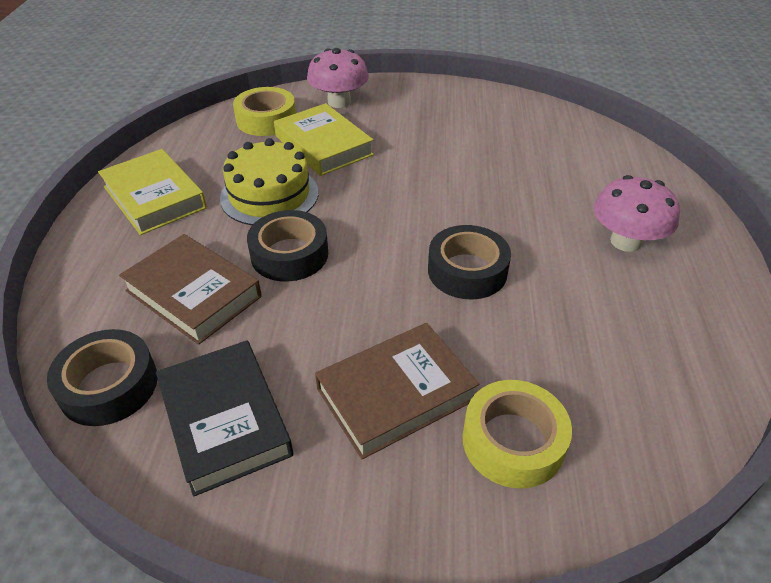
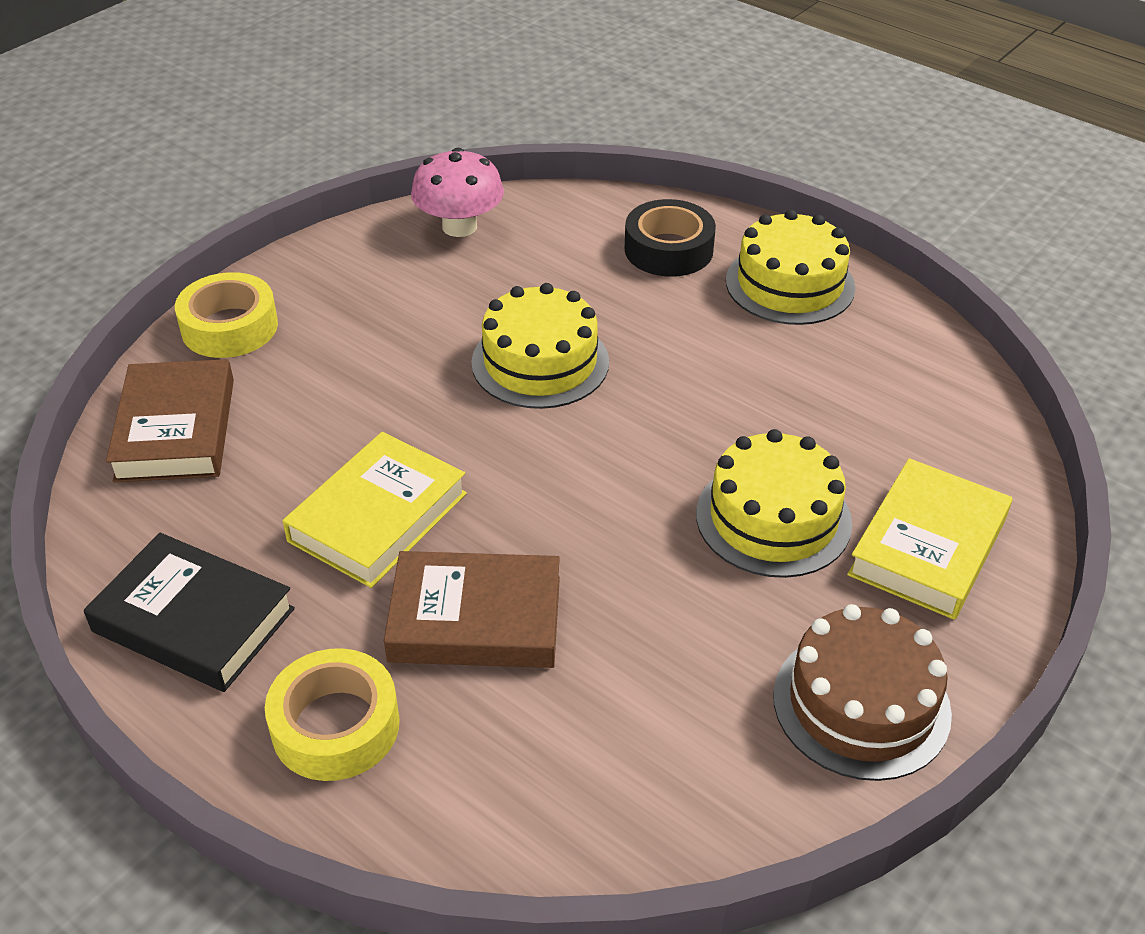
black tape: [47,329,158,426] [247,210,328,282] [428,225,511,299] = 3 -> [624,199,716,277] = 1
brown cake: none = 0 -> [773,604,952,781] = 1
pink mushroom: [307,48,369,108] [594,175,680,252] = 2 -> [411,148,504,237] = 1
yellow cake: [220,138,319,225] = 1 -> [471,283,609,409] [696,429,852,578] [726,210,855,325] = 3

